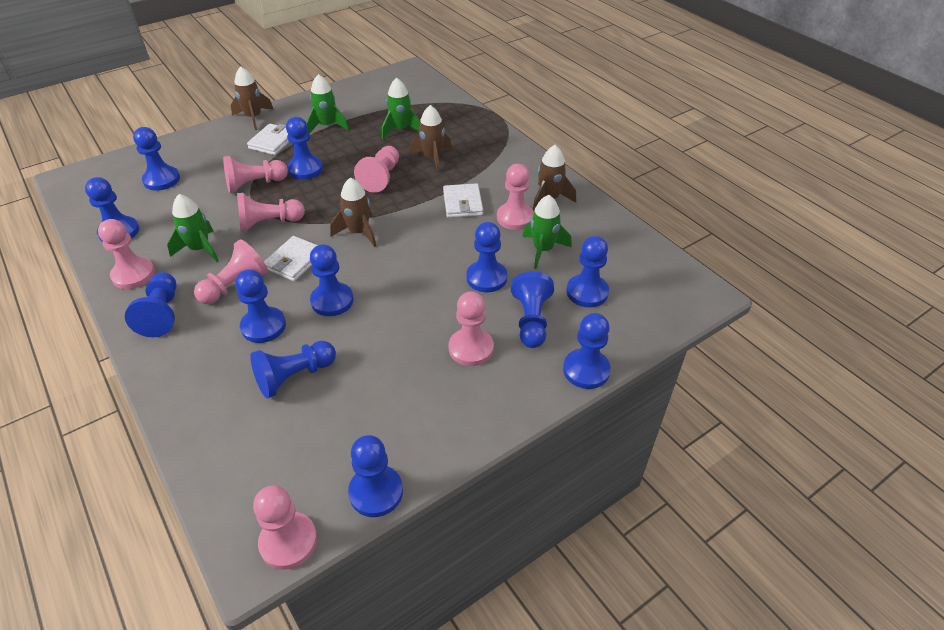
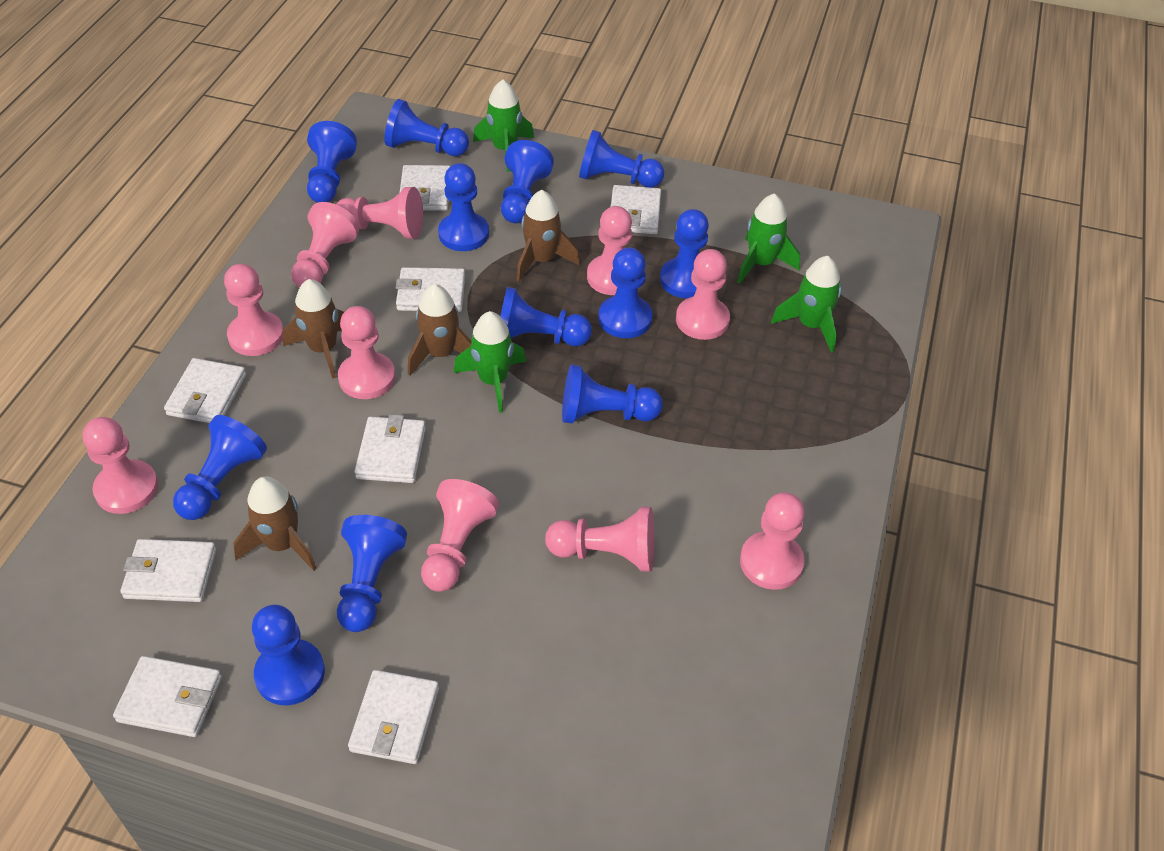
pink pawn: [98,219,155,289] [194,239,268,304] [223,156,288,193] [237,193,305,232] [253,485,317,570] [354,146,399,193] [449,291,494,366] [497,164,534,230] = 8 -> [83,417,158,514] [224,264,283,356] [291,202,359,288] [336,187,423,239] [338,306,396,399] [421,479,499,592] [545,507,655,572] [587,206,632,295] [676,249,730,340] [740,492,805,590] = 10
white wallet: [247,124,289,155] [264,236,318,281] [443,183,483,218] = 3 -> [113,656,222,737] [120,539,216,602] [164,358,246,423] [348,670,439,764] [355,414,426,483] [396,267,465,312] [400,165,450,211] [611,185,661,234] = 8

